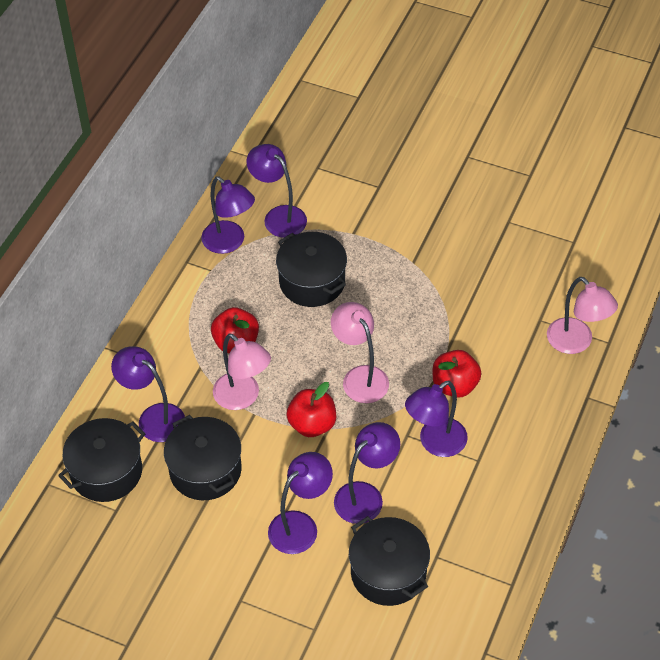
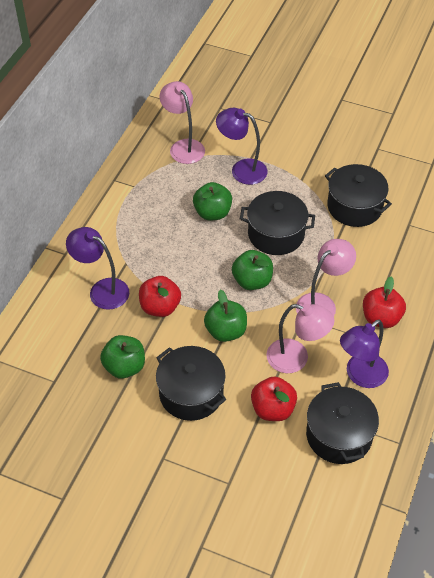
green apple: none = 0 -> [100,335,145,379] [193,182,232,220] [204,289,247,342] [232,250,273,290] = 4
purple lamp: [111,346,185,442] [201,176,255,254] [246,144,307,238] [268,452,333,554] [334,422,400,524] [405,381,468,457] = 6 -> [66,227,129,310] [216,108,268,185] [340,320,389,388] = 3

